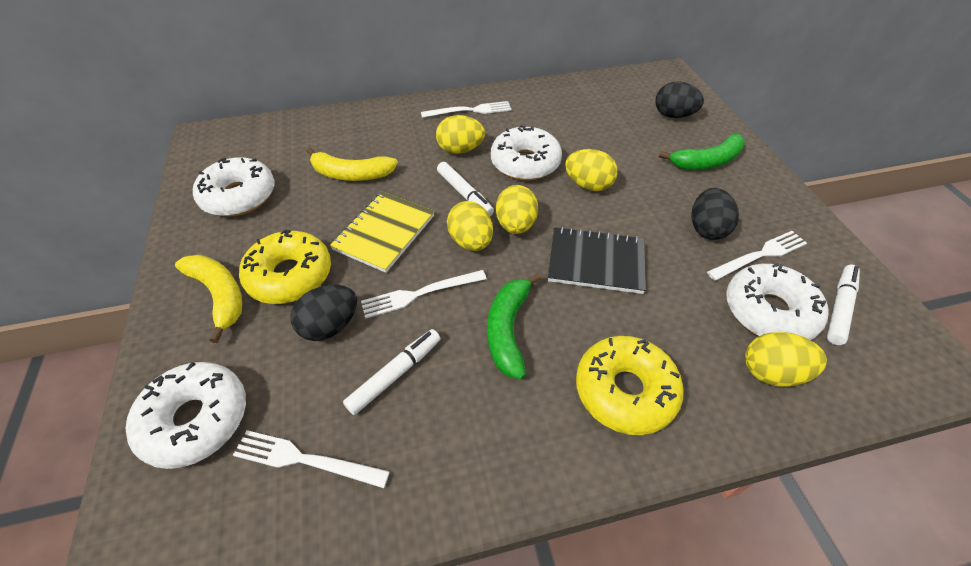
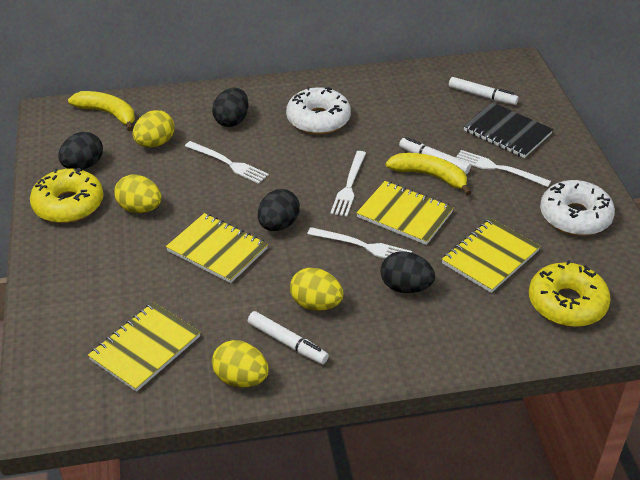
black egg: [290,285,357,341] [655,81,704,118] [691,188,739,240] = 3 -> [58,132,103,170] [212,88,249,127] [258,189,300,231] [381,251,435,293] = 4
green banana: [487,273,541,380] [659,134,745,170] = 2 -> none = 0
white donut: [125,362,246,469] [193,157,274,216] [491,125,562,180] [726,263,829,340] = 4 -> [286,87,351,134] [540,180,615,236] = 2
yellow egg: [436,115,485,154] [447,201,493,251] [496,185,538,234] [565,149,618,191] [745,332,827,387] = 5 -> [114,175,161,213] [133,110,174,147] [212,340,269,387] [290,268,344,311] = 4
yellow notebook: [330,191,435,273] = 1 -> [88,302,201,392] [166,213,268,283] [356,181,454,245] [442,218,541,293] = 4

